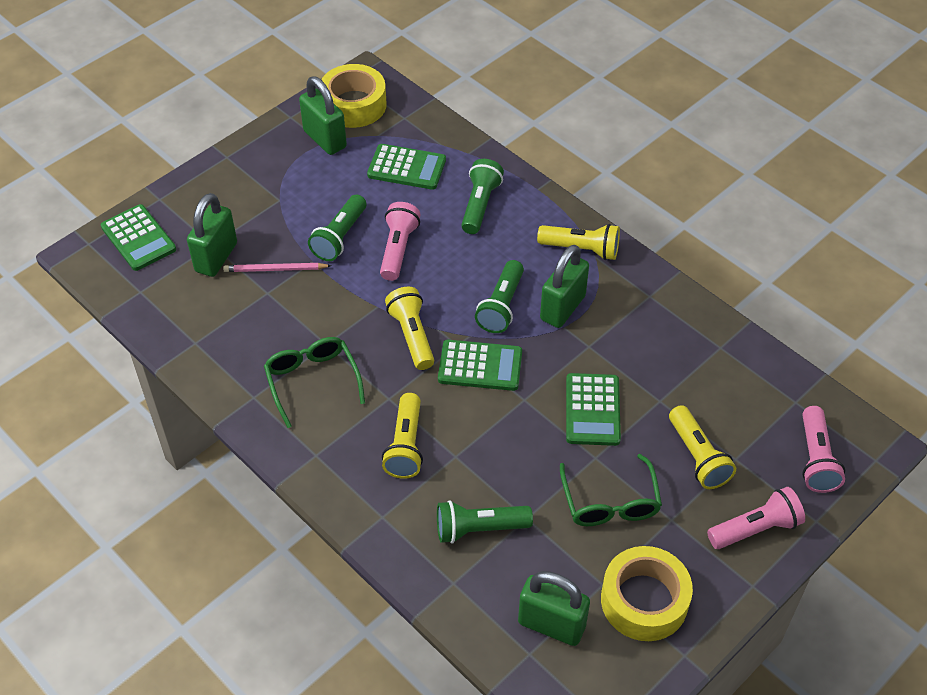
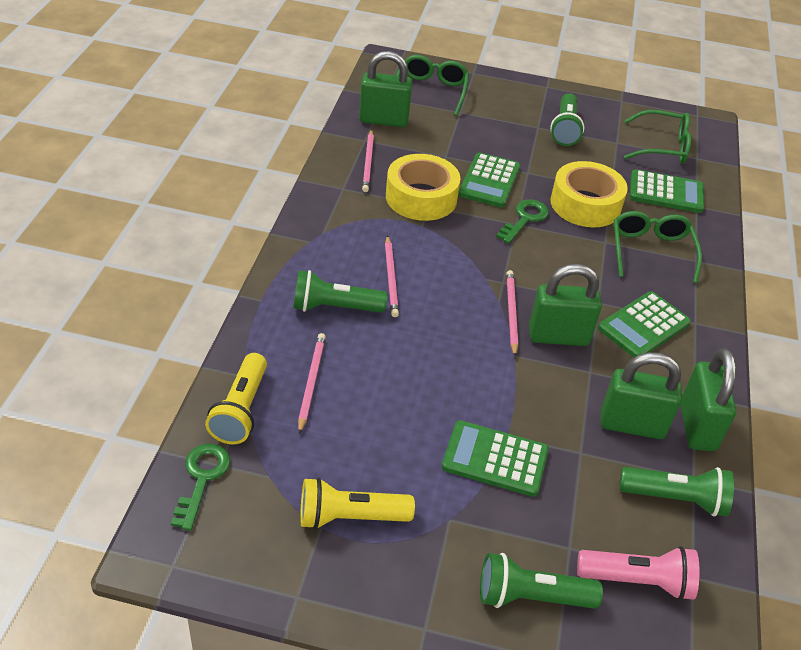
green glasses: [264,337,365,428] [560,454,662,526] = 2 -> [396,55,469,116] [613,211,702,283] [624,110,691,164] = 3
green key: none = 0 -> [171,444,231,531] [496,199,549,244] = 2
pink flashlight: [380,202,421,281] [707,487,805,549] [802,406,845,493] = 3 -> [577,546,700,600] = 1
pink pencil: [223,263,331,272] = 1 -> [298,333,326,434] [362,129,374,192] [385,235,399,317] [506,270,518,357] = 4
yellow flashlight: [382,393,423,479] [385,287,434,370] [537,224,620,260] [669,405,736,489] = 4 -> [205,353,267,444] [300,477,415,530] = 2

